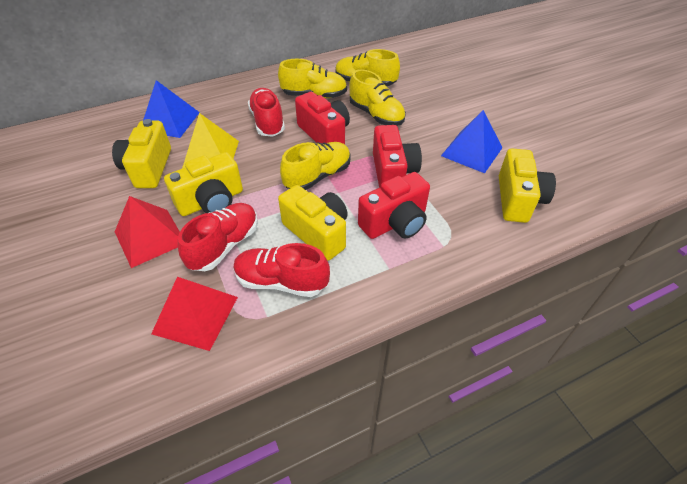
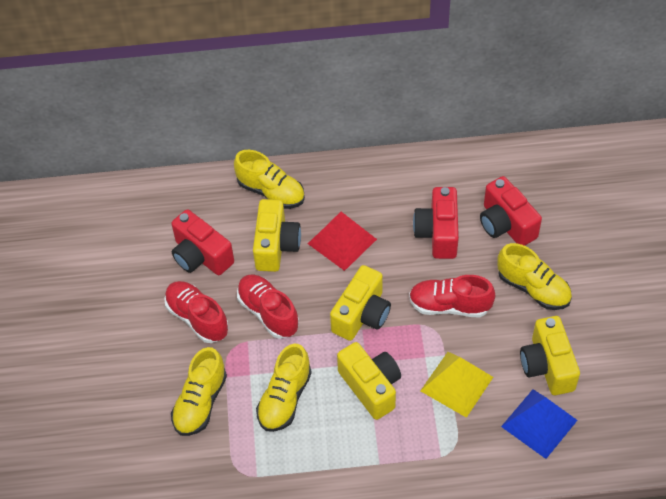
blue pyramid: [143,80,200,138] [441,110,503,173] = 2 -> [501,389,578,459] = 1
red pyramid: [115,196,180,268] [151,277,238,351] = 2 -> [308,212,377,271] = 1

